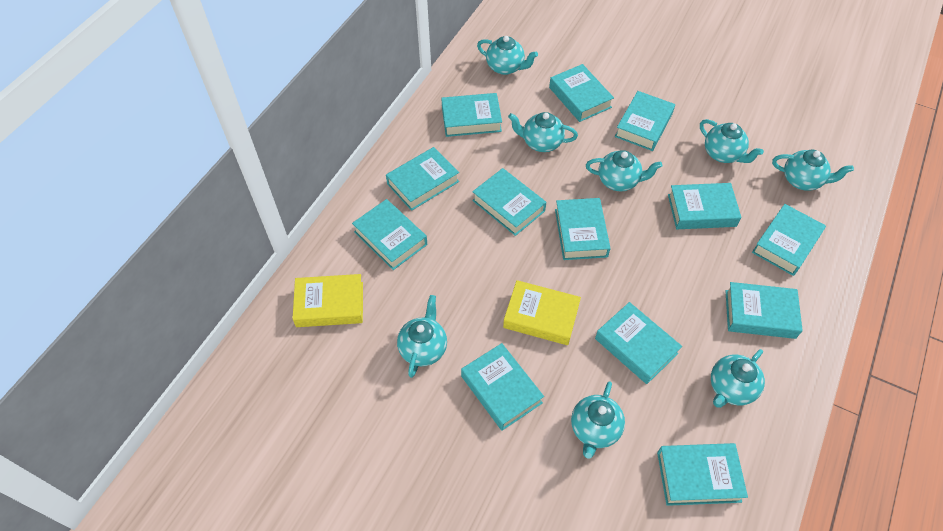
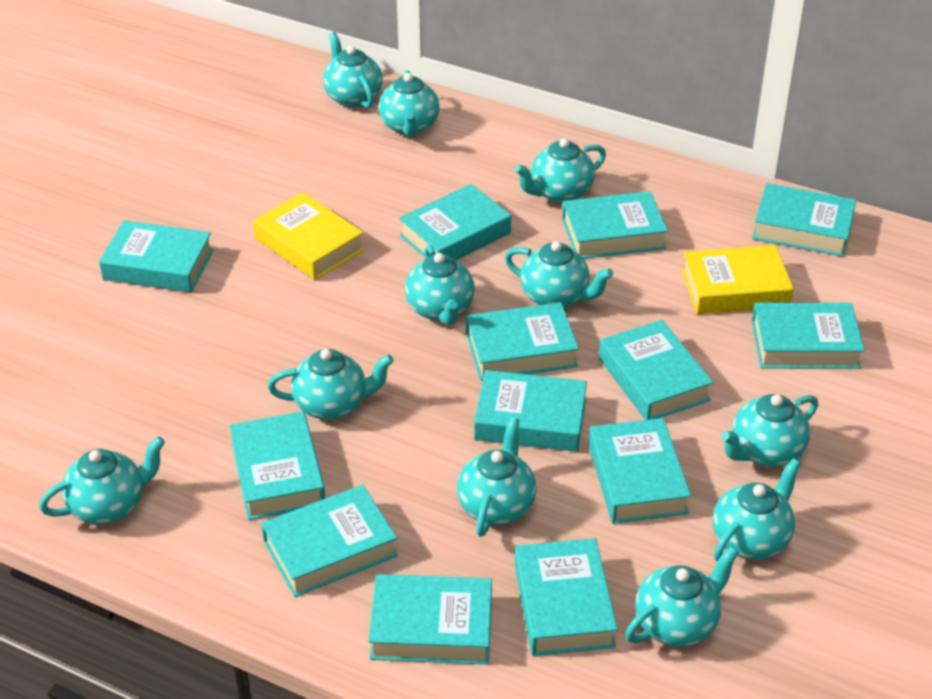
turquoise teapot: [397,295,447,378] [477,36,538,75] [508,112,578,152] [571,381,625,459] [586,150,662,191] [700,119,764,163] [711,349,765,408] [772,149,854,191] = 8 -> [39,436,165,524] [268,349,394,420] [323,32,383,108] [379,70,440,137] [405,245,475,325] [457,417,537,537] [505,241,613,307] [515,138,606,203] [625,546,739,647] [713,459,801,562] [721,394,818,467] = 11

